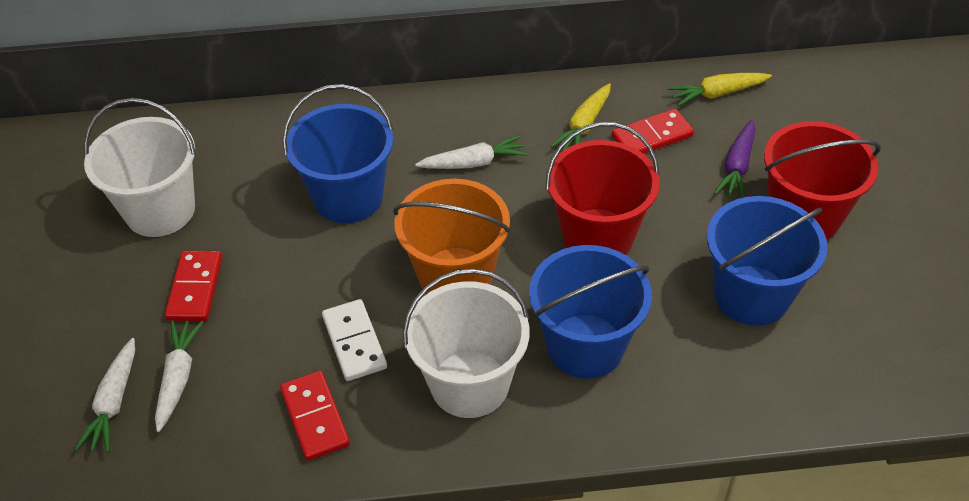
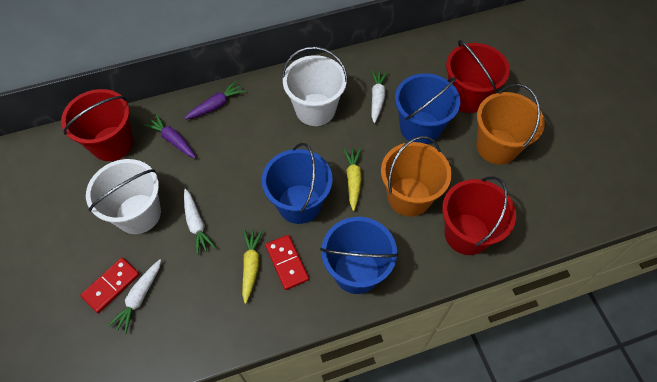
orange bucket: [393,179,511,294] = 1 -> [381,136,452,217] [476,84,545,165] = 2
purple carrot: [714,120,755,198] = 1 -> [143,114,196,158] [184,81,245,119] = 2
red bucket: [546,122,660,255] [764,121,881,240] = 2 -> [61,89,133,161] [442,176,516,255] [446,40,510,113] = 3
red domino: [165,251,222,321] [280,371,350,461] [612,109,694,154] = 3 -> [80,258,140,313] [266,235,309,290] = 2
white domino: [322,299,387,381] = 1 -> none = 0

